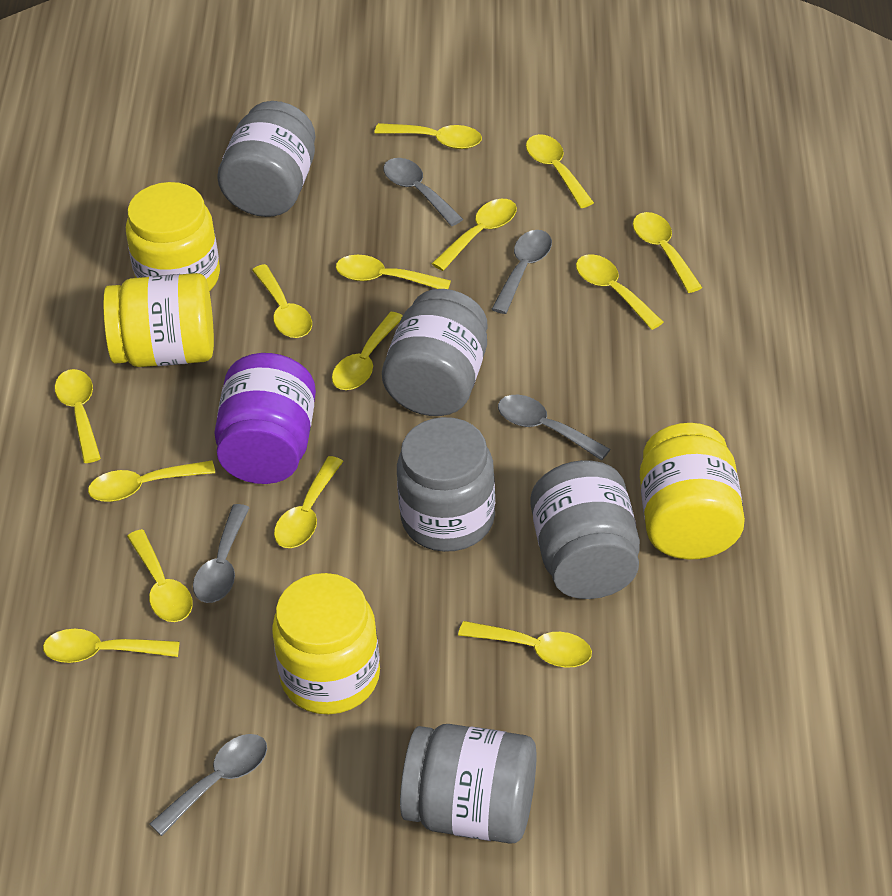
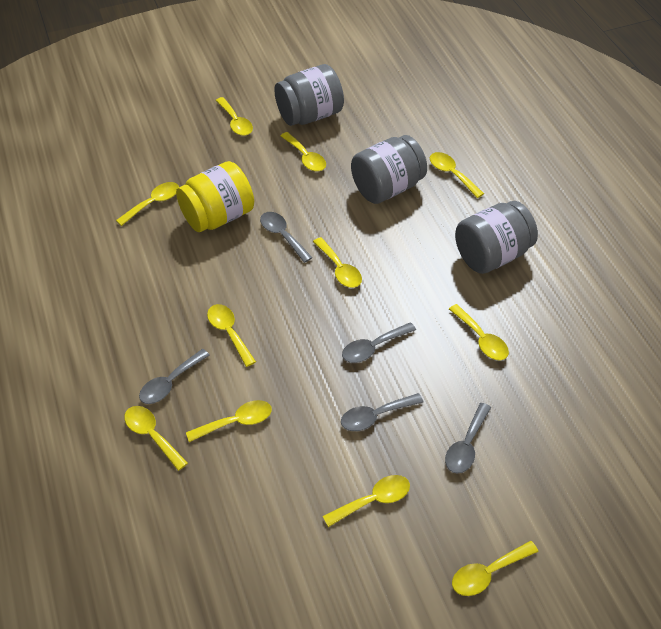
grey jar: [217,101,315,217] [382,289,488,416] [397,417,495,552] [400,724,537,844] [530,460,640,599] = 5 -> [274,64,344,126] [351,135,427,204] [455,201,538,274] = 3
purple jar: [214,353,316,484] = 1 -> none = 0
yellow jar: [103,273,214,367] [126,182,220,291] [272,573,380,714] [640,423,745,560] = 4 -> [176,161,254,232] = 1
yellow spoon: [43,629,180,663] [55,369,101,463] [88,461,215,502] [127,529,193,622] [252,264,312,338] [274,456,343,548] [332,312,403,390] [336,255,451,289] [374,123,482,149] [431,199,517,271] [458,621,592,668] [526,134,594,208] [576,254,663,330] [633,212,702,293] = 14 -> [116,182,179,226] [124,406,188,471] [186,400,272,442] [207,304,256,367] [216,97,253,136] [280,132,326,172] [313,237,362,288] [323,475,410,527] [430,152,484,198] [449,304,509,360] [452,541,539,596] = 11

